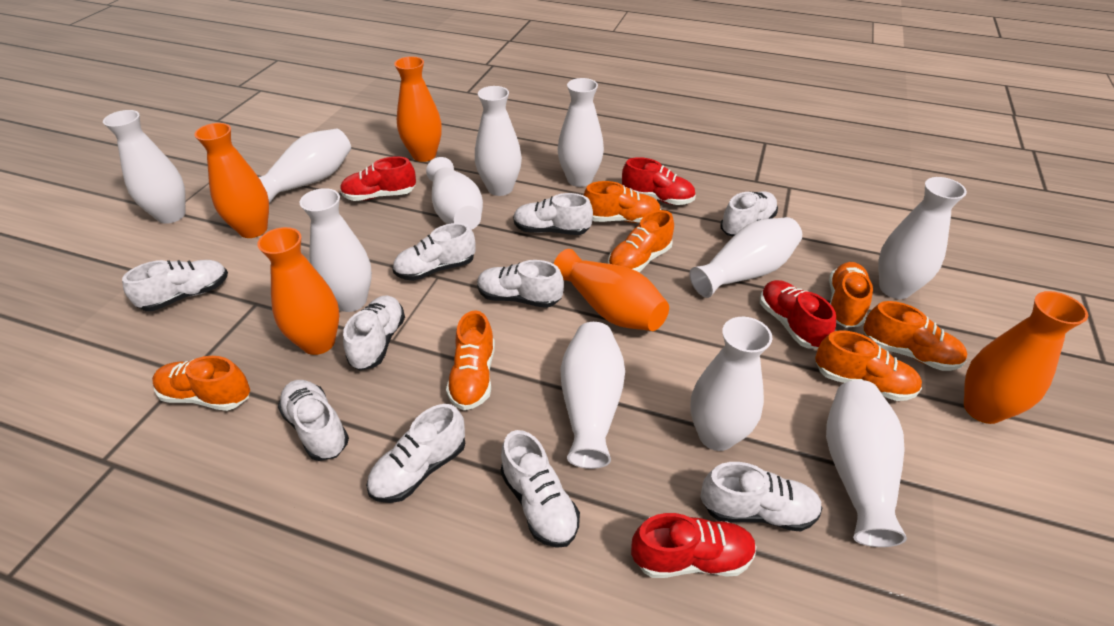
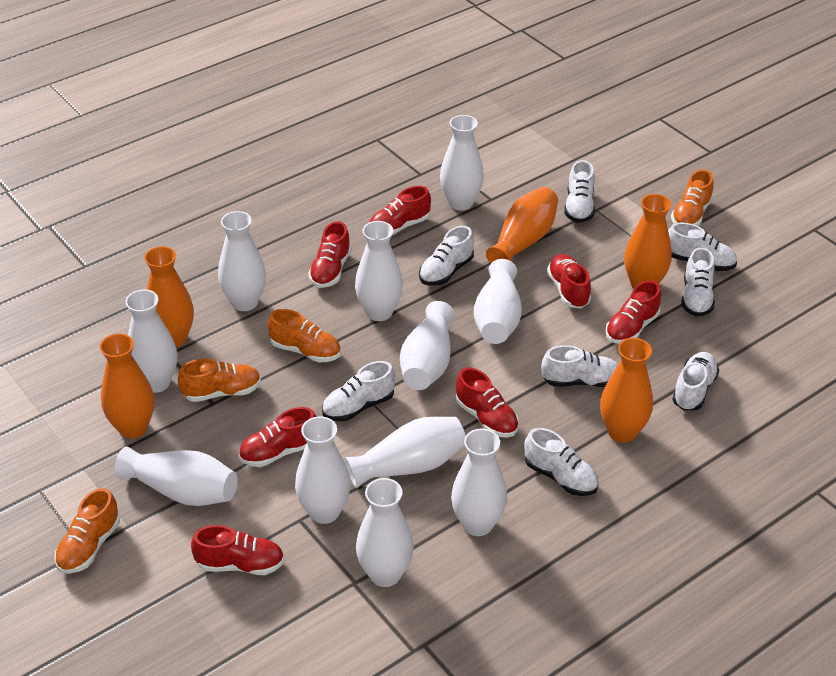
orange shoe: [152,356,250,411] [446,310,495,410] [583,181,661,223] [608,210,674,272] [815,330,922,401] [829,262,873,328] [863,301,967,371] = 7 -> [54,488,120,574] [178,359,261,402] [267,309,341,362] [671,169,714,226] = 4
red shoe: [340,156,416,201] [622,157,696,205] [631,513,757,578] [760,280,836,349] = 4 -> [191,525,284,575] [239,407,317,467] [308,221,351,288] [369,186,431,235] [456,368,519,438] [547,254,591,308] [605,281,661,344] = 7
white shoe: [122,260,228,311] [278,380,349,461] [343,296,405,371] [366,404,465,503] [392,223,476,281] [477,260,564,308] [501,430,580,548] [513,193,593,235] [700,462,822,532] [720,191,778,236] = 10 -> [322,361,395,422] [419,226,474,286] [525,428,599,496] [541,345,618,387] [564,160,595,223] [668,223,737,271] [672,352,719,411] [681,247,715,317] = 8

